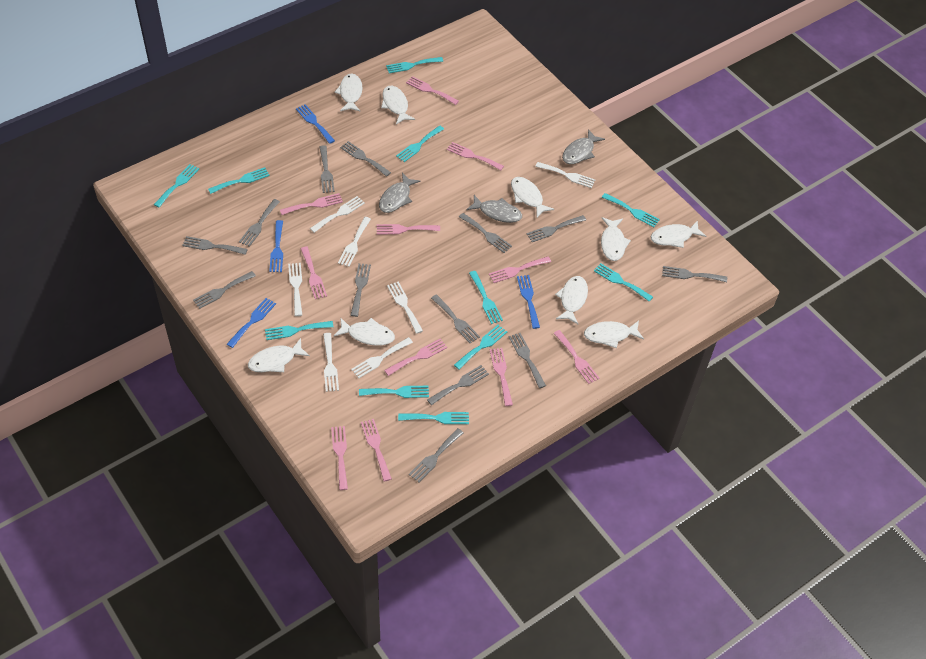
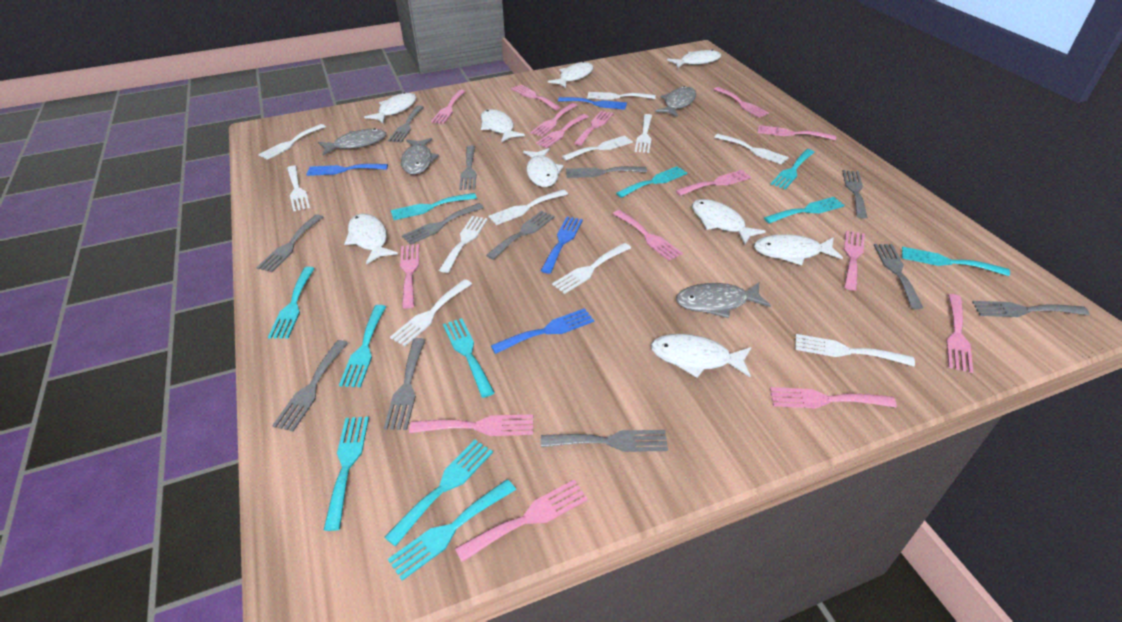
grey fish: [379,173,420,213] [466,195,522,223] [562,129,605,164] = 3 -> [318,128,386,156] [401,138,439,175] [655,86,696,117] [676,282,771,318] = 4
grey fork: [182,236,248,255] [193,271,256,309] [239,199,280,247] [320,145,335,193] [340,141,391,176] [350,263,371,317] [409,428,463,482] [427,365,489,405] [431,294,480,343] [459,213,512,253] [509,333,546,388] [527,215,586,242] [662,266,727,282] = 13 -> [256,214,323,272] [272,340,348,432] [384,338,425,430] [388,106,424,143] [402,203,484,245] [459,145,476,190] [486,211,555,260] [541,430,668,452] [566,166,647,178] [842,170,867,218] [874,244,923,309] [972,301,1090,317] = 12
pink fork: [280,193,343,215] [301,247,327,299] [331,426,348,490] [361,419,392,482] [377,224,440,235] [384,339,447,376] [406,76,459,105] [447,142,504,170] [489,256,551,283] [490,348,513,406] [554,330,600,384] = 11 -> [400,244,419,308] [409,414,533,436] [431,90,466,124] [455,480,588,562] [511,85,561,110] [531,103,578,137] [536,114,589,148] [574,111,613,145] [613,210,683,261] [676,170,751,196] [714,87,769,118] [758,125,836,140] [770,387,897,409] [844,230,865,291] [946,294,973,373] = 15
white fork: [288,263,302,316] [310,196,365,233] [323,333,339,392] [338,217,371,267] [351,337,413,378] [387,282,423,334] [535,162,595,188] = 7 -> [258,124,326,160] [287,166,310,211] [390,279,472,346] [439,216,488,273] [488,189,568,225] [552,243,631,294] [562,135,633,161] [587,92,656,100] [635,114,652,153] [714,134,789,165] [795,334,915,366] = 11

